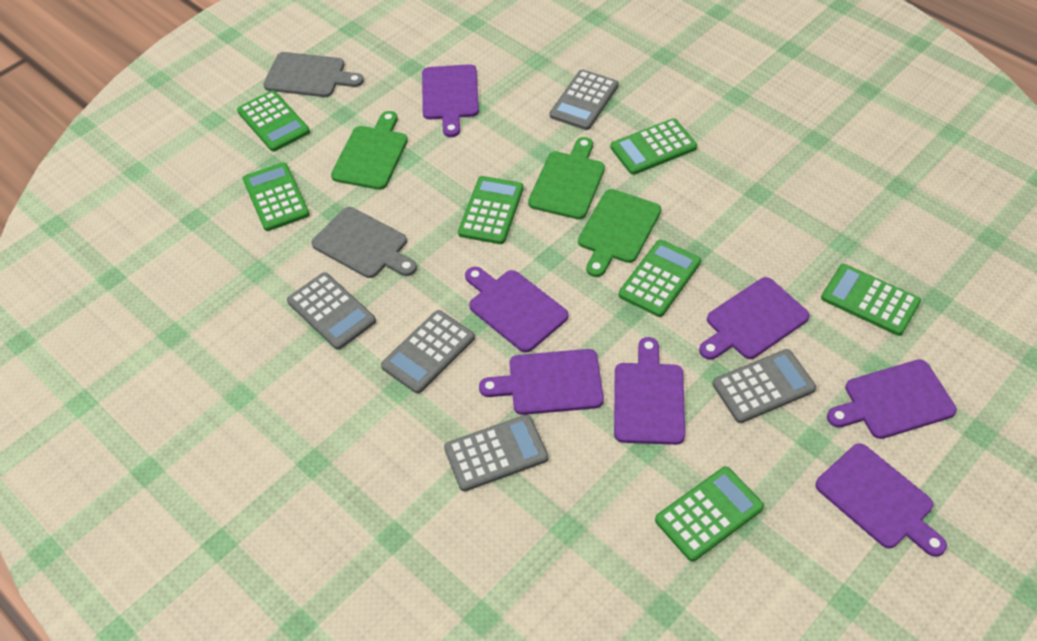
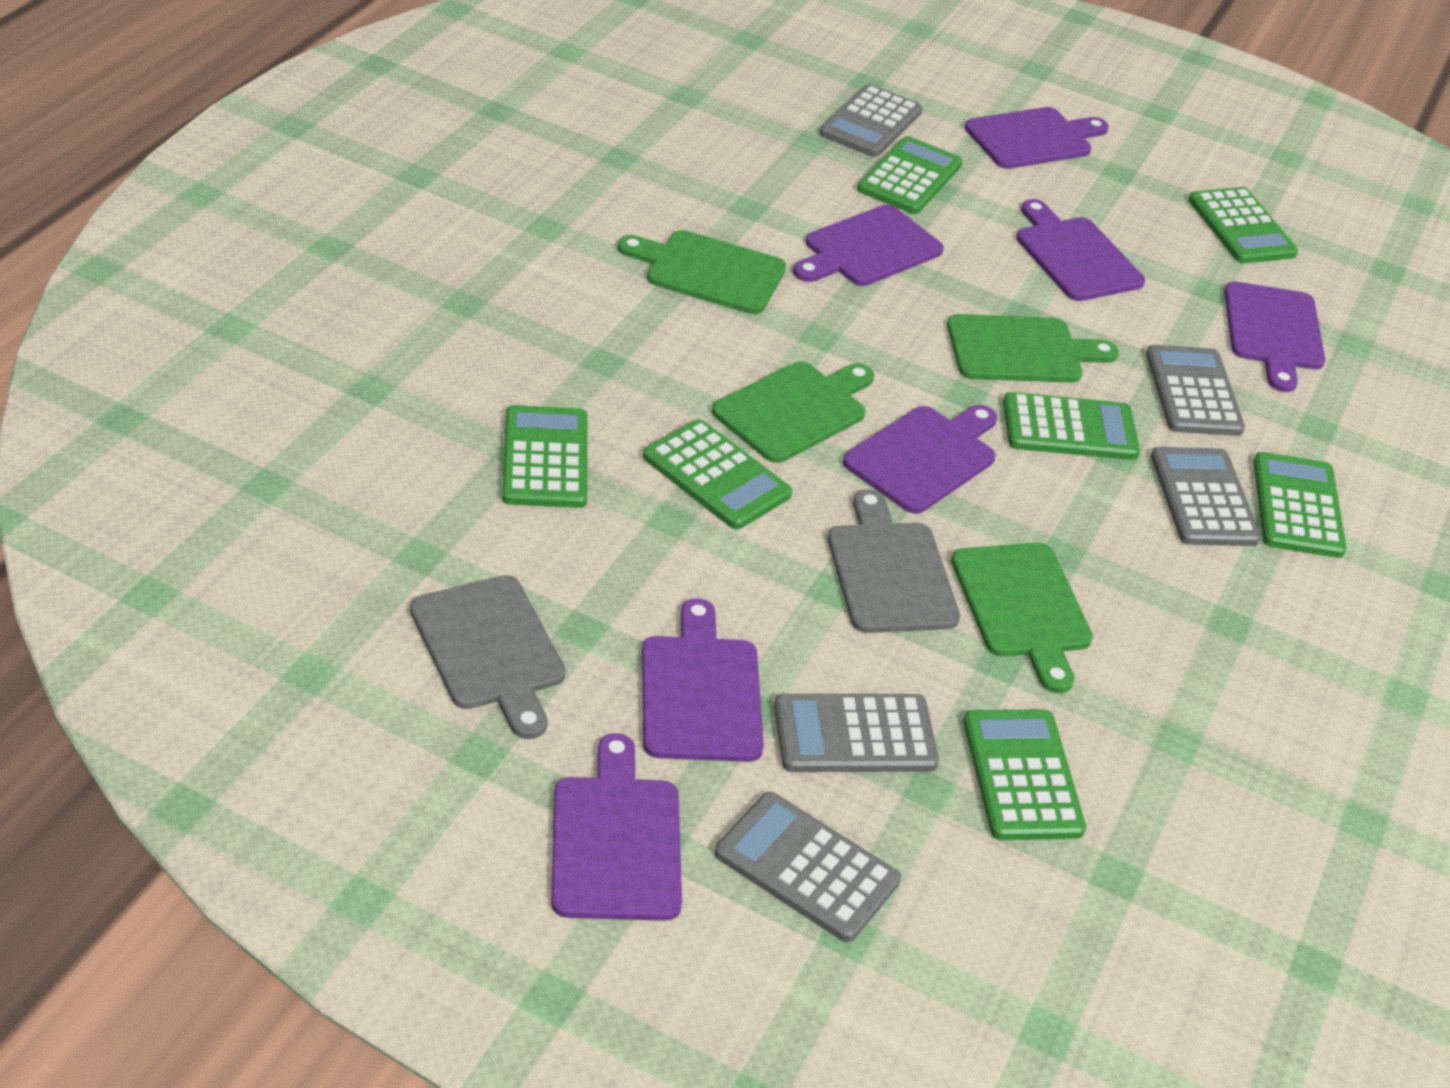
green cutting board: [331,111,408,190] [528,137,605,219] [578,189,661,277] = 3 -> [618,230,786,314] [712,361,874,463] [947,314,1119,383] [951,542,1093,693] = 4

